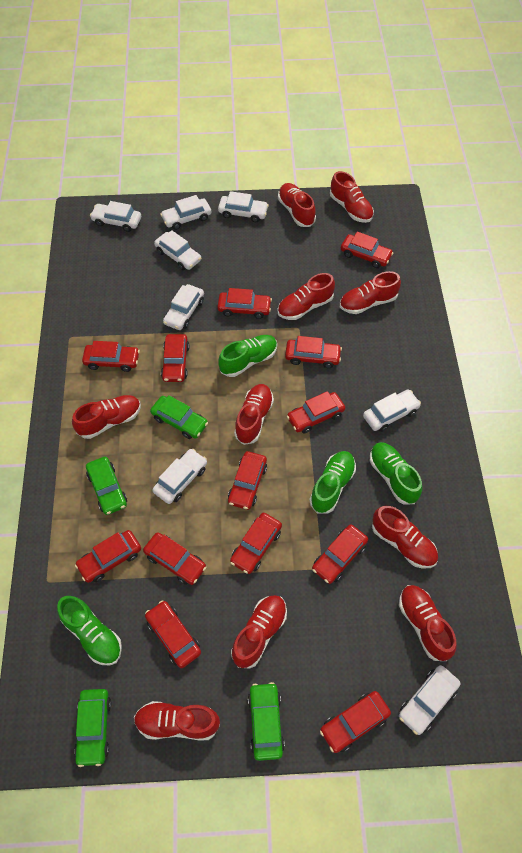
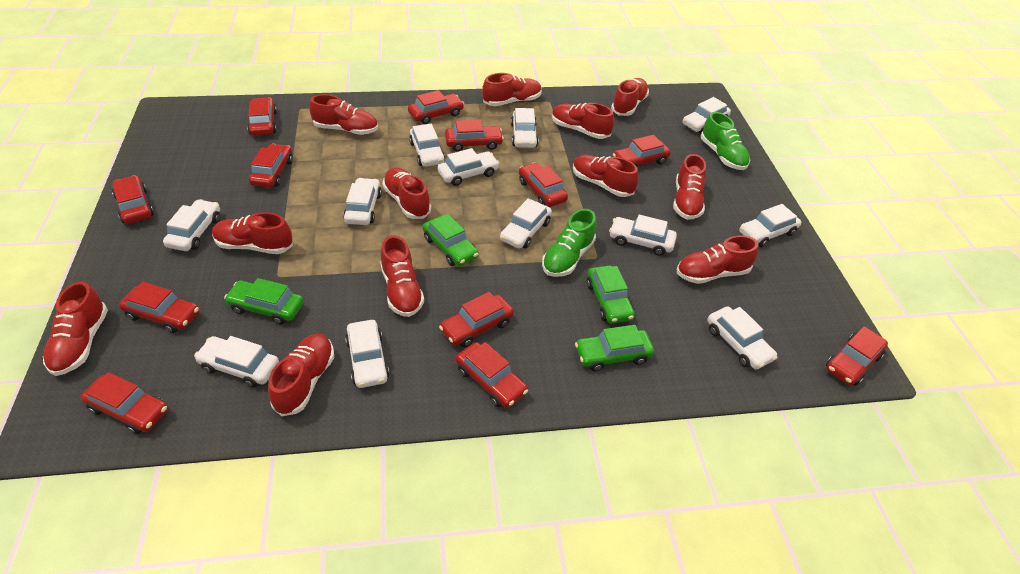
green shoe: [57,596,122,665] [218,335,277,377] [309,451,356,514] [370,442,422,504] = 4 -> [542,209,597,277] [701,112,750,170] = 2
red car: [75,530,141,583] [82,341,140,372] [143,532,206,585] [145,600,201,668] [161,334,189,382] [217,288,272,319] [228,451,267,510] [230,513,282,574] [285,336,342,368] [287,391,345,434] [312,524,368,584] [320,691,391,753] [341,231,393,268] = 13 -> [80,372,168,434] [112,175,154,224] [119,282,199,333] [247,98,277,136] [249,144,293,188] [408,90,464,124] [439,292,514,347] [445,120,504,151] [456,342,528,408] [519,162,568,207] [613,135,671,167] [826,326,888,386] = 12
red shoe: [72,395,141,439] [134,701,220,740] [231,595,287,669] [234,384,274,445] [278,183,316,227] [278,273,335,320] [330,171,374,223] [340,271,401,314] [372,506,438,568] [399,585,456,661] = 10 -> [43,281,108,376] [212,212,293,254] [268,334,334,416] [309,94,378,135] [380,235,424,317] [382,167,431,219] [482,73,542,106] [552,103,614,139] [573,155,639,197] [611,78,649,116] [673,154,706,220] [677,235,759,284] = 12
white car: [90,201,141,232] [153,449,207,504] [154,230,201,270] [160,195,211,230] [163,284,204,330] [218,191,269,222] [363,390,421,432] [399,665,461,735] = 8 -> [163,199,220,251] [194,336,279,388] [343,178,382,225] [345,320,389,388] [409,124,445,167] [437,148,499,186] [500,198,552,249] [511,108,539,148] [609,215,677,256] [683,97,731,133] [707,307,777,369] [739,204,801,247] = 12

